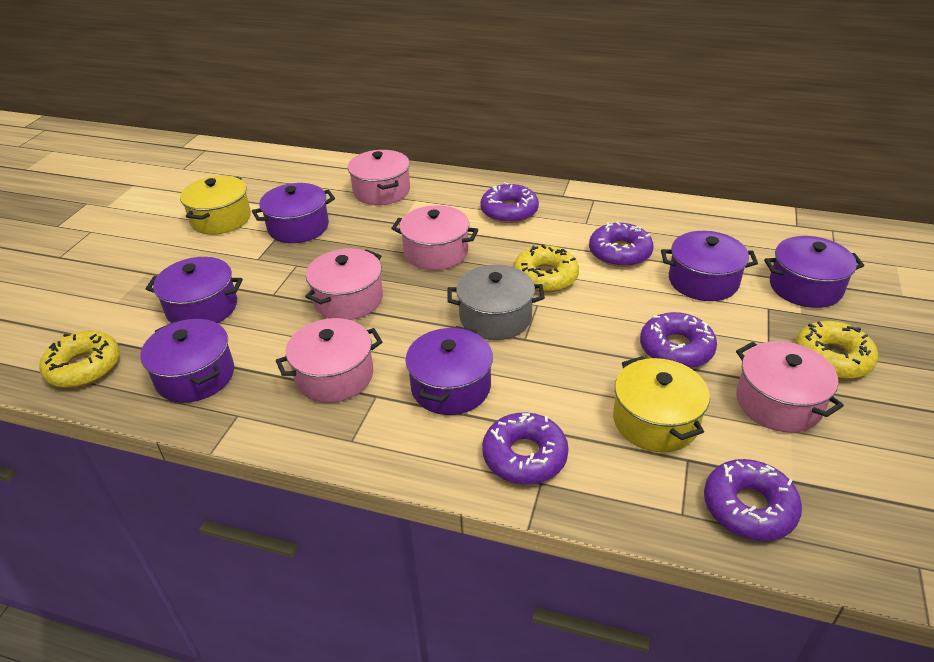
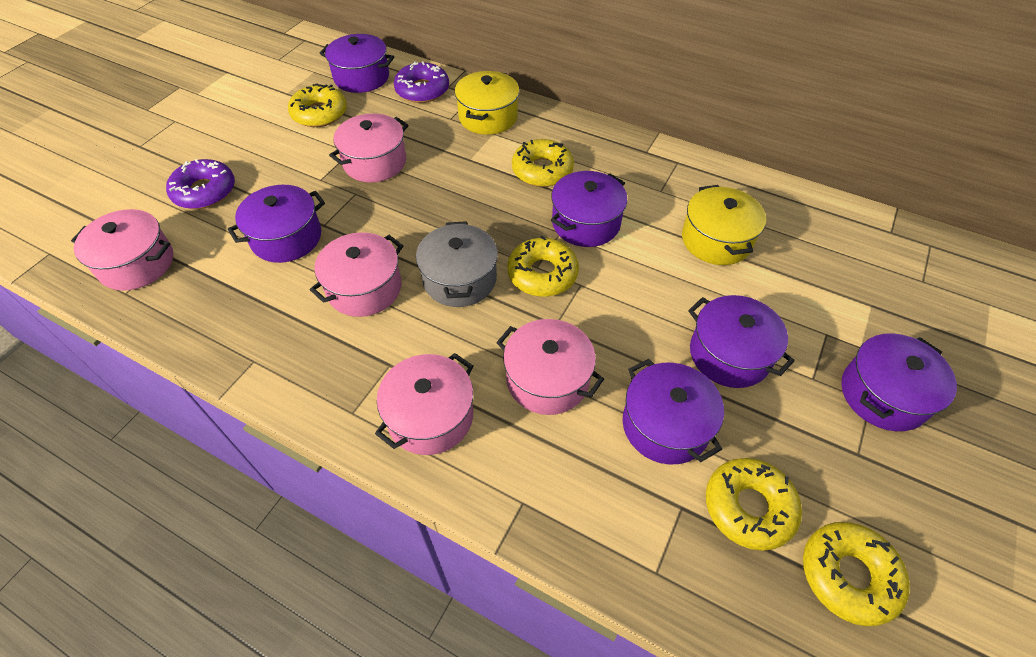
purple donut: [480,182,539,223] [482,413,569,484] [589,221,654,267] [640,312,717,368] [704,459,802,541] = 5 -> [166,159,235,209] [394,61,449,103] = 2
yellow donut: [39,331,120,388] [513,245,579,293] [795,321,878,379] = 3 -> [288,83,347,127] [507,236,579,297] [512,139,574,187] [706,458,802,551] [803,522,910,626] = 5

